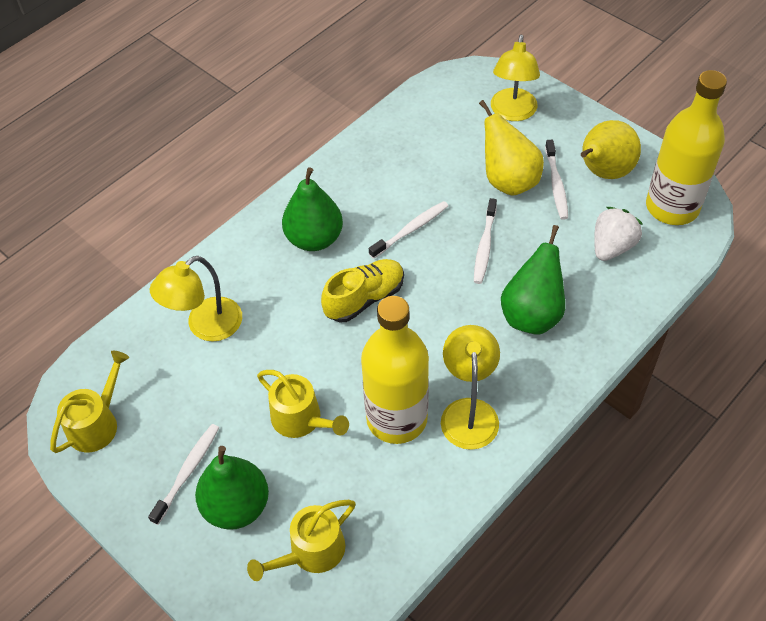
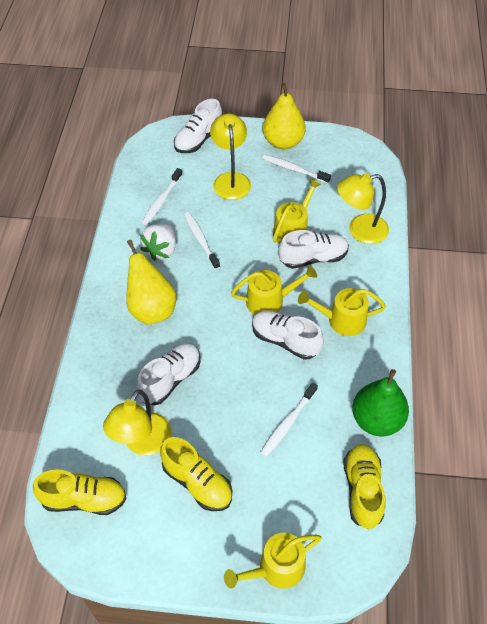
green pear: [195,446,269,530] [282,167,343,251] [501,225,565,334] = 3 -> [352,369,409,436] = 1
white shoe: none = 0 -> [136,343,201,405] [174,99,222,153] [252,310,324,360] [278,230,349,269] = 4
yellow bottle: [361,296,429,444] [646,70,727,225] = 2 -> none = 0
yellow shoe: [321,259,404,322] = 1 -> [33,470,126,515] [160,437,232,511] [343,444,386,529] = 3
yellow watering can: [50,351,129,453] [247,500,355,581] [257,370,349,438] = 3 -> [224,533,322,589] [231,265,317,315] [273,179,321,244] [298,288,386,336] = 4

